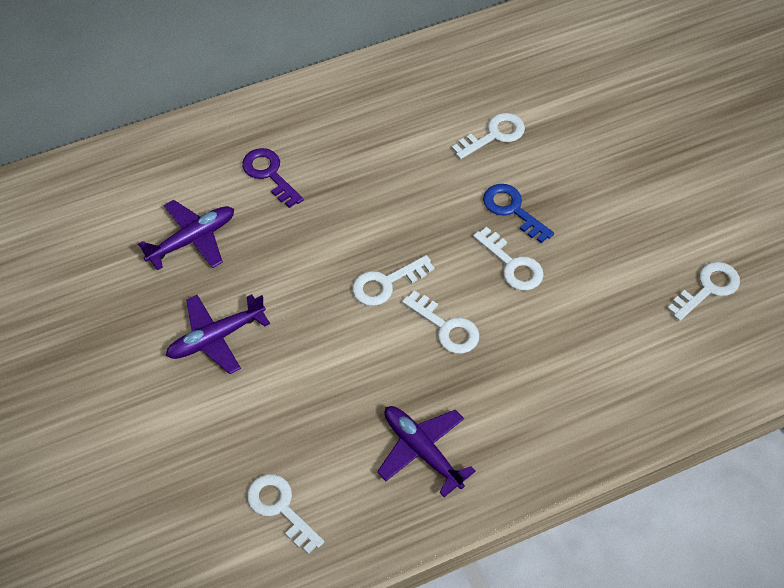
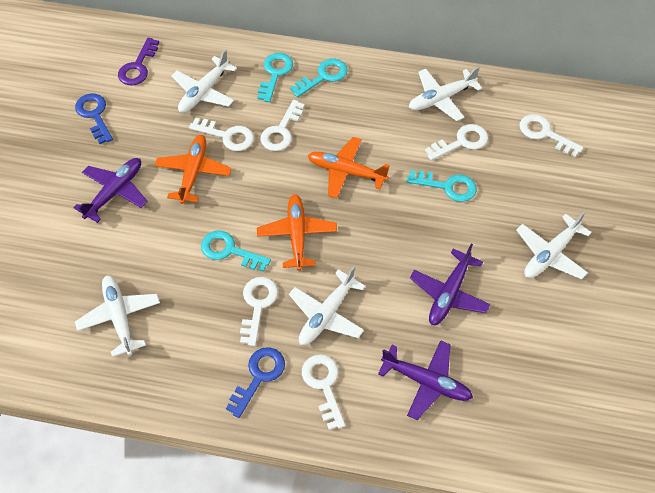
blue key: [483,184,554,243] = 1 -> [75,94,113,144] [226,347,285,418] = 2
orange plane: none = 0 -> [155,135,231,204] [257,194,337,271] [308,137,390,198] = 3
turquoise key: none = 0 -> [201,231,271,272] [257,53,293,102] [290,59,348,98] [406,170,477,202] = 4
white plane: none = 0 -> [75,276,160,357] [172,49,237,113] [289,266,366,345] [409,67,482,121] [516,212,592,280] = 5

